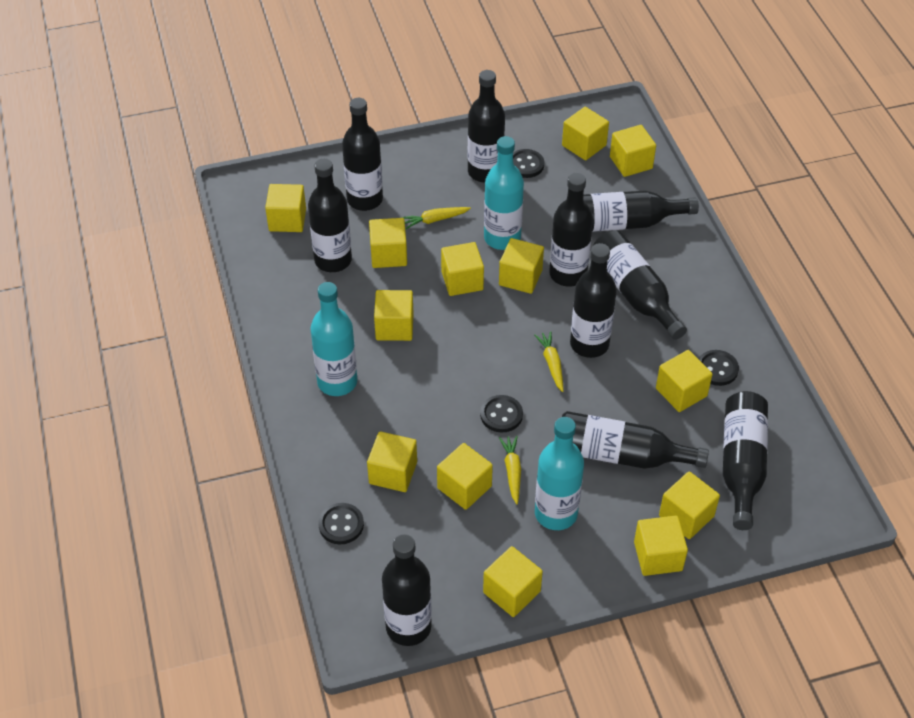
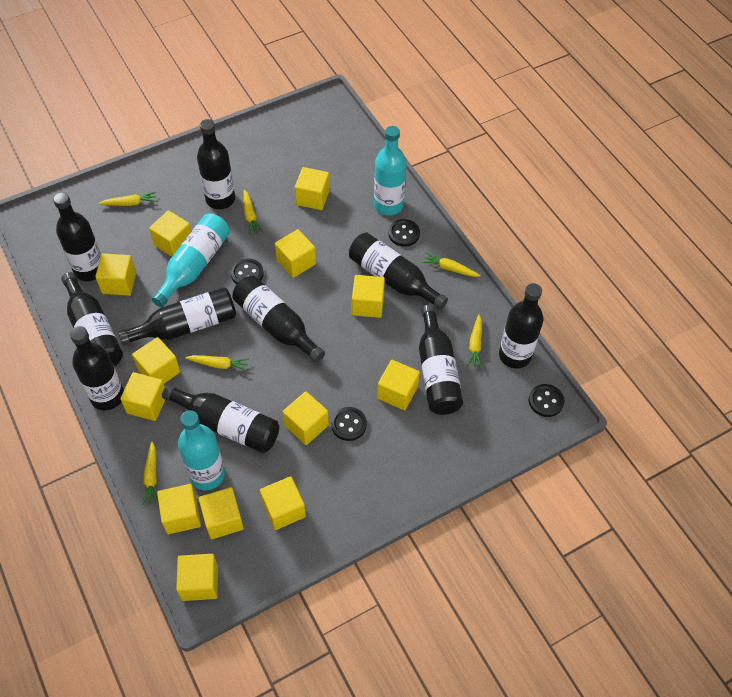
yellow carrot: [402,207,471,229] [499,436,521,504] [534,331,563,392] = 3 -> [98,192,157,206] [142,441,158,505] [185,355,249,371] [243,190,263,235] [422,252,480,277] [467,314,482,368] = 6

